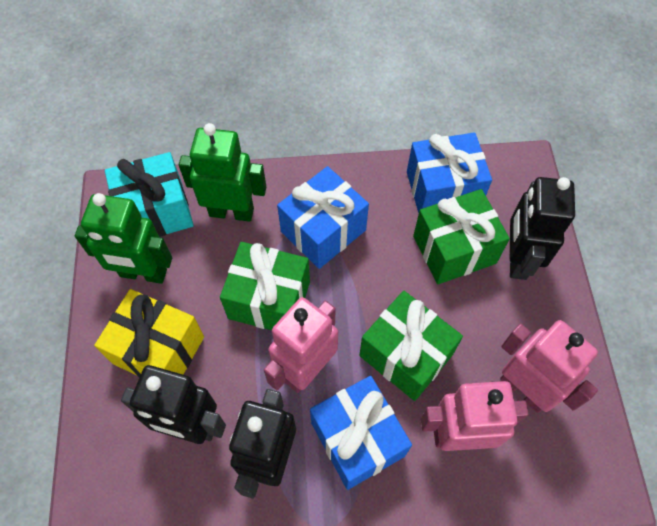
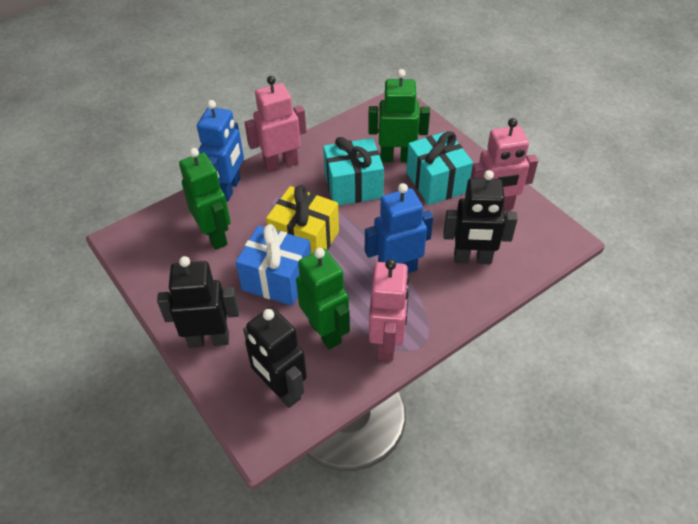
blue gift: [277,166,369,269] [310,376,412,490] [407,132,492,213] = 3 -> [236,224,311,306] = 1
blue robot: none = 0 -> [197,100,244,201] [365,183,433,274] = 2
green gift: [220,242,310,330] [359,291,463,401] [413,189,510,284] = 3 -> none = 0
green robot: [75,193,172,284] [179,123,266,222] = 2 -> [179,148,231,250] [296,248,350,349] [368,69,430,163] = 3
turquoise gift: [105,152,194,237] = 1 -> [323,137,384,206] [406,131,473,205] = 2

